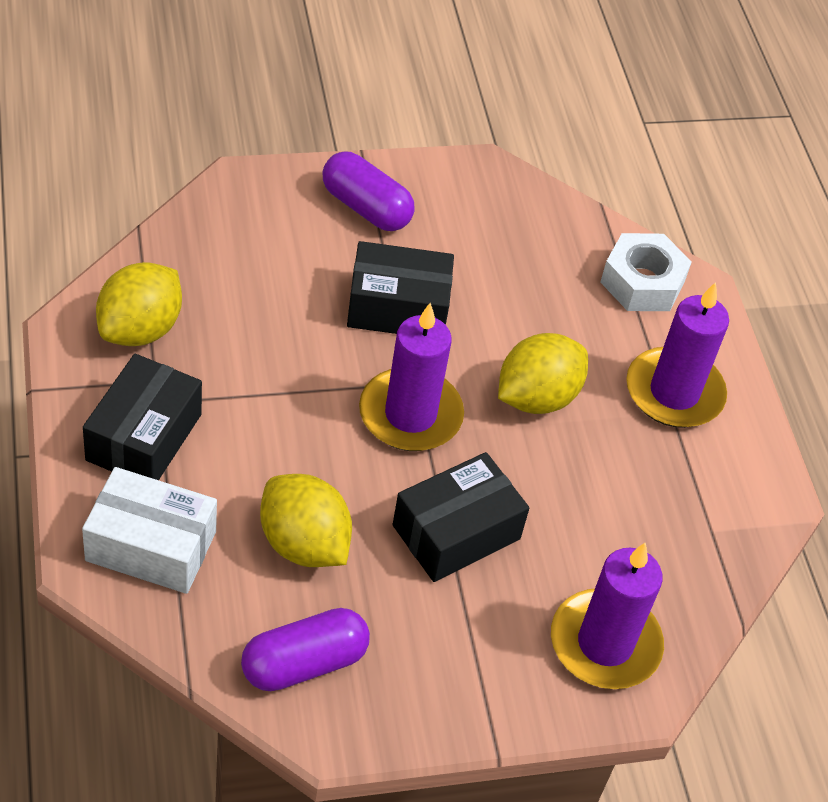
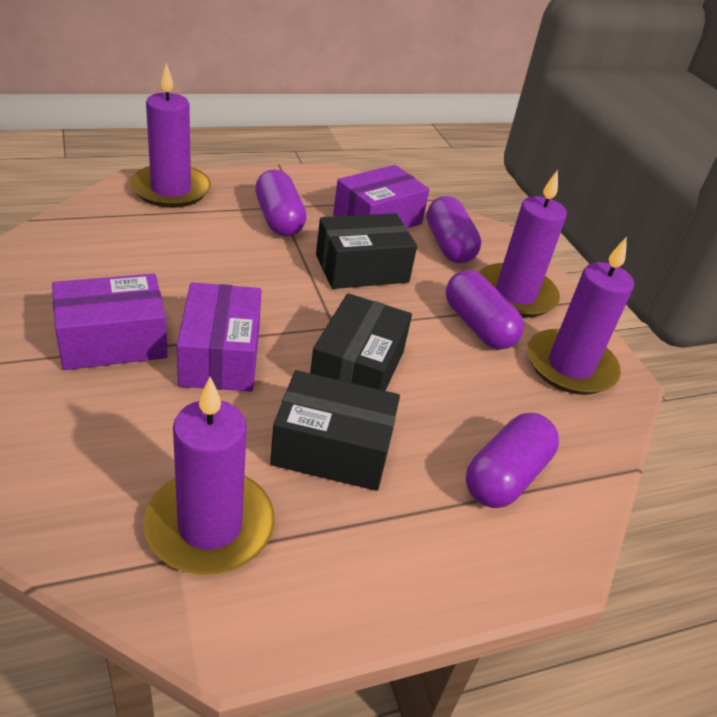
purple box: none = 0 -> [52,274,168,370] [176,282,261,392] [333,165,429,229] = 3
purple candle: [359,302,464,451] [551,542,664,689] [626,282,729,428] = 3 -> [130,63,211,208] [143,377,275,575] [478,170,567,318] [527,237,634,395] = 4
purple capsule: [241,608,370,691] [322,151,415,231] = 2 -> [255,170,306,236] [427,196,481,264] [446,270,524,350] [466,413,559,508] = 4
white box: [82,467,217,594] = 1 -> none = 0
white nut: [600,233,692,311] = 1 -> none = 0
yellow lemon: [96,262,182,346] [260,474,352,567] [498,333,588,414] = 3 -> none = 0

